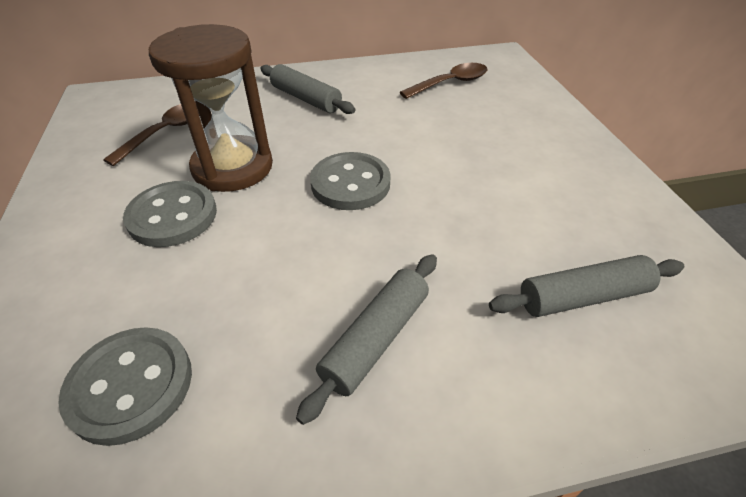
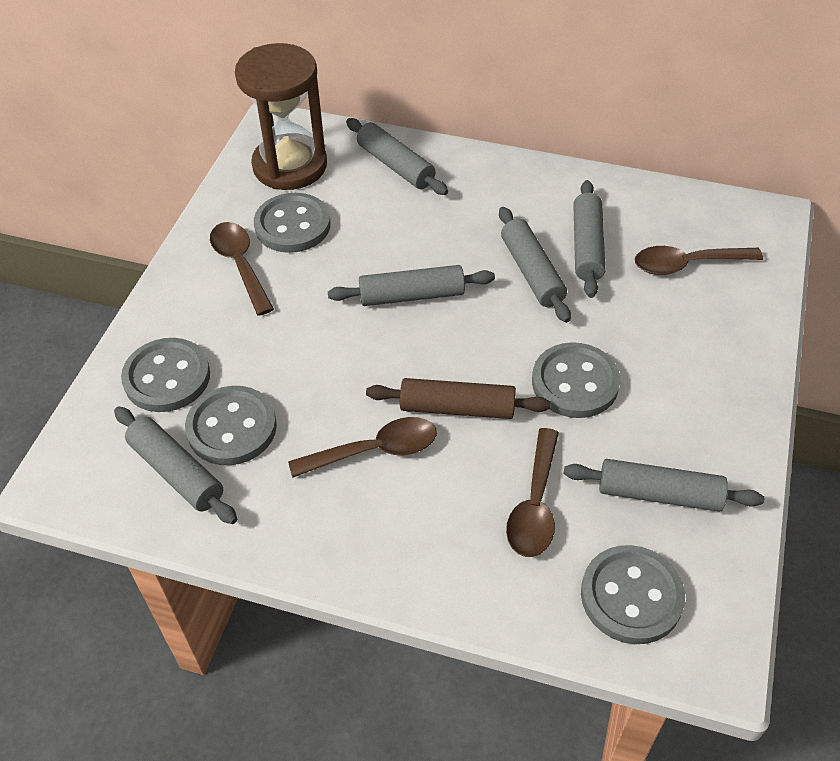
brown rolling pin: none = 0 -> [366,378,550,419] = 1
brown spoon: [103,101,200,166] [400,63,487,99] = 2 -> [210,222,274,316] [288,417,437,478] [506,428,559,557] [635,246,763,275] = 4
grey button: [58,327,192,446] [123,181,217,247] [310,152,391,210] = 3 -> [121,338,210,412] [185,386,277,465] [254,193,331,253] [532,342,620,418] [581,545,685,644] = 5
grey rolling pin: [260,64,355,114] [296,254,437,425] [489,255,684,317] = 3 -> [114,407,237,524] [328,265,495,306] [346,118,448,195] [499,207,571,323] [564,459,764,512] [573,180,605,298] = 6

